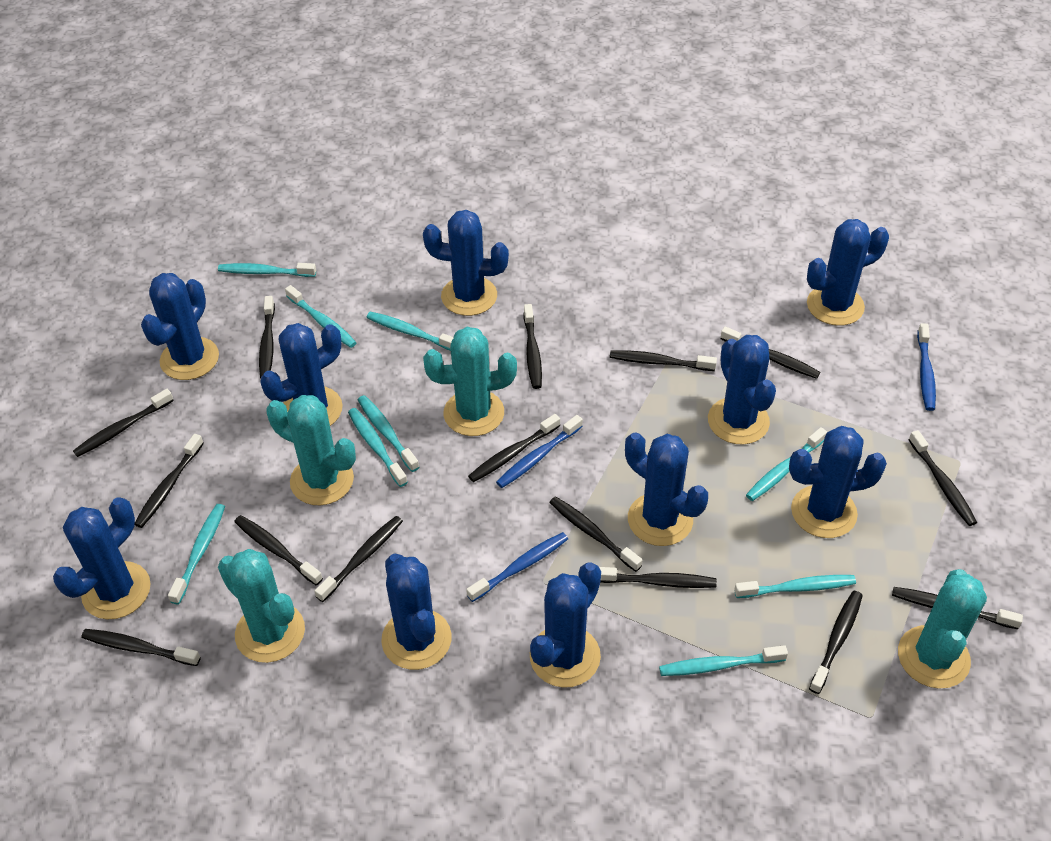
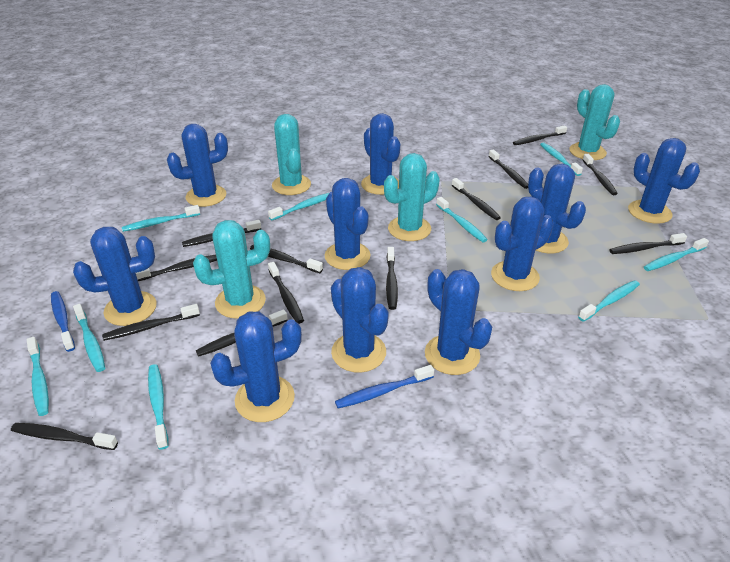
black toothbrush: [73,389,174,457] [81,629,201,666] [135,434,204,528] [234,515,323,586] [259,296,275,378] [315,516,403,602] [468,414,560,482] [523,304,542,389] [549,496,642,572] [599,567,717,588] [610,350,717,371] [720,327,821,379] [809,591,863,694] [892,587,1023,629] [908,430,977,526] = 15 -> [11,423,118,450] [102,304,200,341] [136,255,217,281] [182,220,261,247] [196,309,288,356] [250,245,323,273] [268,262,304,324] [386,247,398,310] [451,178,501,220] [488,150,528,189] [513,125,567,145] [583,154,618,195] [609,233,687,254] = 13
blue toothbrush: [466,532,568,602] [496,415,583,488] [917,323,936,411] = 3 -> [51,291,75,352] [335,365,434,409] = 2

